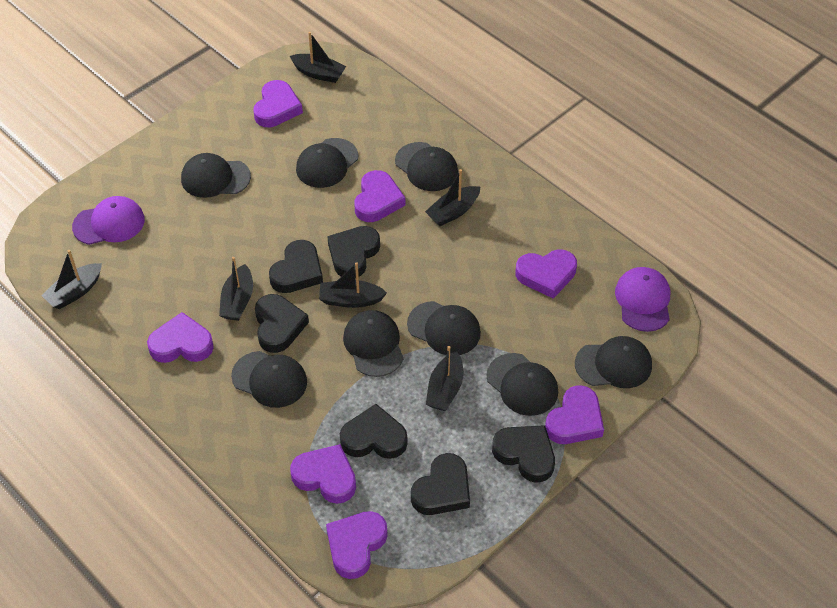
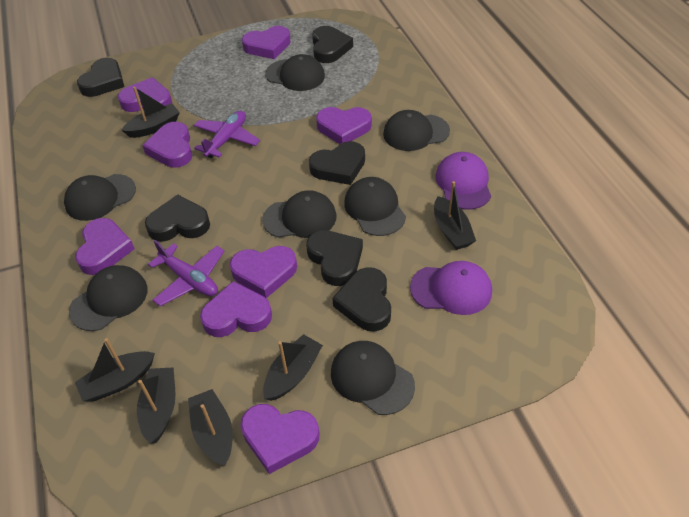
black cap: [181,153,251,198] [231,351,307,408] [296,138,358,188] [343,310,404,377] [395,142,458,191] [407,301,481,355] [487,353,558,416] [575,336,652,388] = 8 -> [64,174,136,221] [69,265,148,331] [262,190,336,238] [265,54,325,91] [331,341,415,415] [344,177,406,236] [383,110,450,151] = 7
purple heart: [147,312,214,363] [253,80,303,127] [290,444,356,504] [326,511,388,579] [354,170,405,222] [515,249,577,299] [545,385,604,444] = 7 -> [75,218,135,275] [118,77,172,112] [142,122,192,168] [200,281,272,337] [230,246,297,298] [240,404,319,474] [242,26,291,59] [316,107,372,144] = 8
purple plane: none = 0 -> [148,240,224,306] [194,111,260,158] = 2

